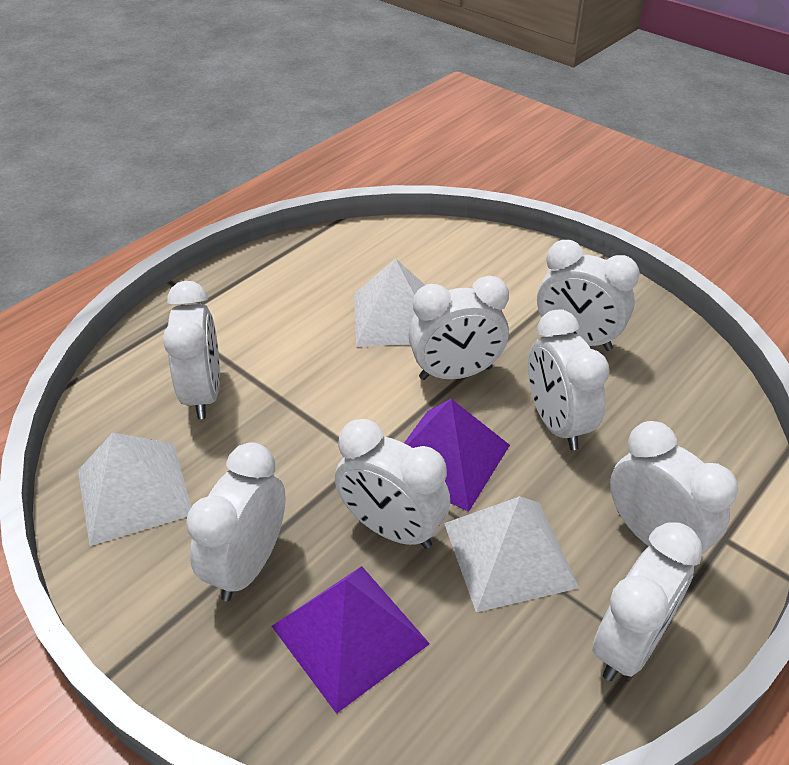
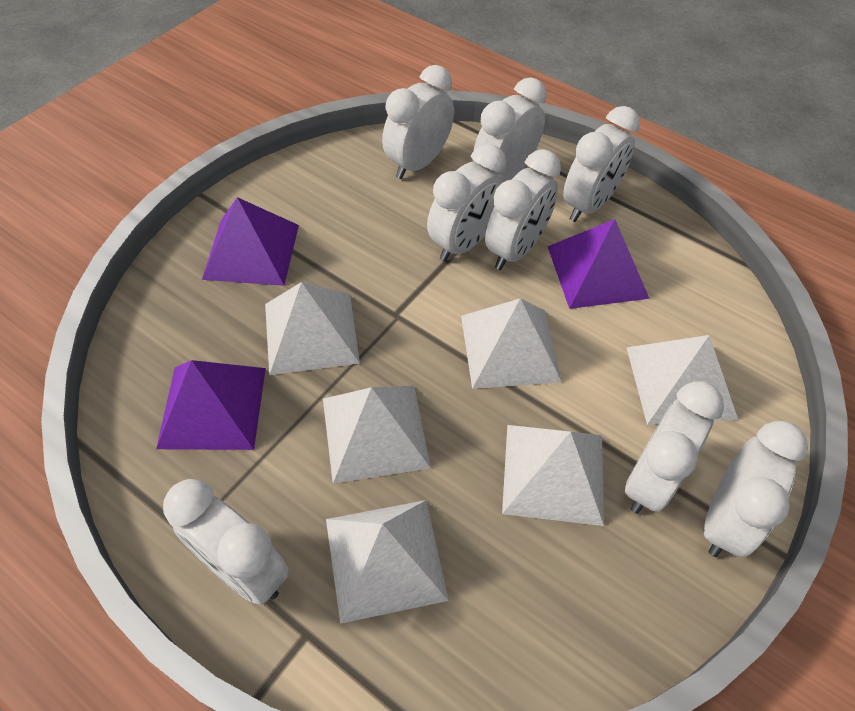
purple pyramid: [272,566,430,714] [404,399,510,512] = 2 -> [156,360,266,450] [202,197,299,286] [547,219,650,309] = 3
white pyramid: [78,433,191,546] [354,258,425,347] [444,496,579,612] = 3 -> [265,282,360,375] [323,386,431,484] [326,500,449,624] [461,298,562,389] [502,425,604,526] [626,335,738,425] = 6

